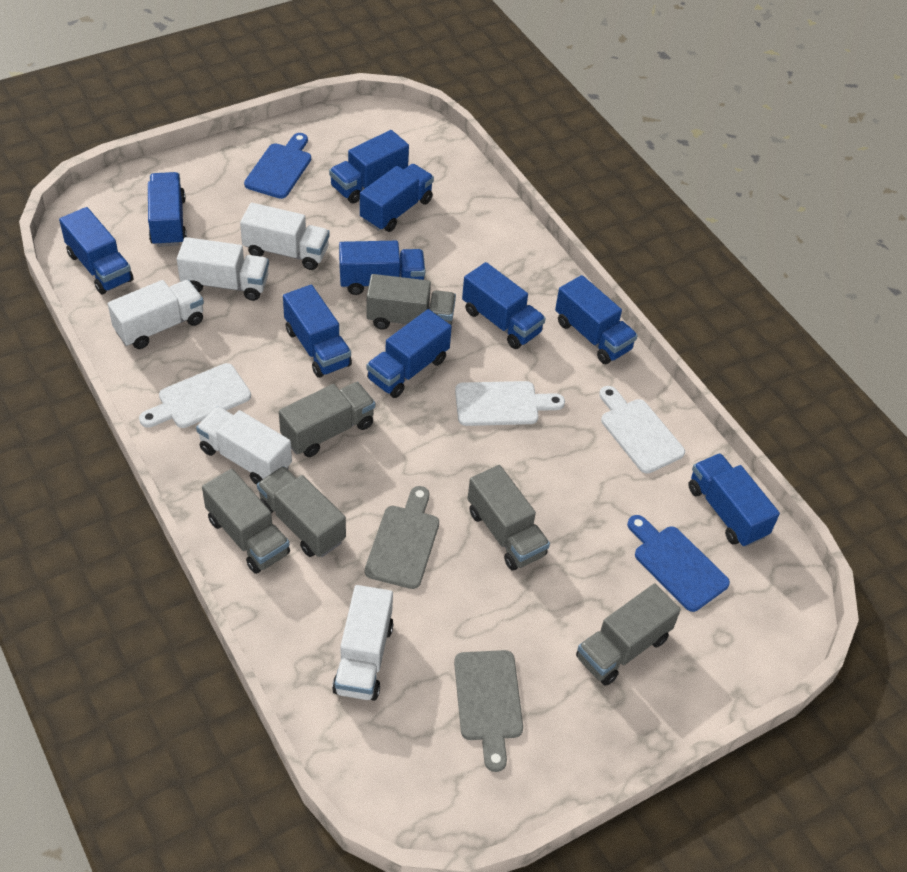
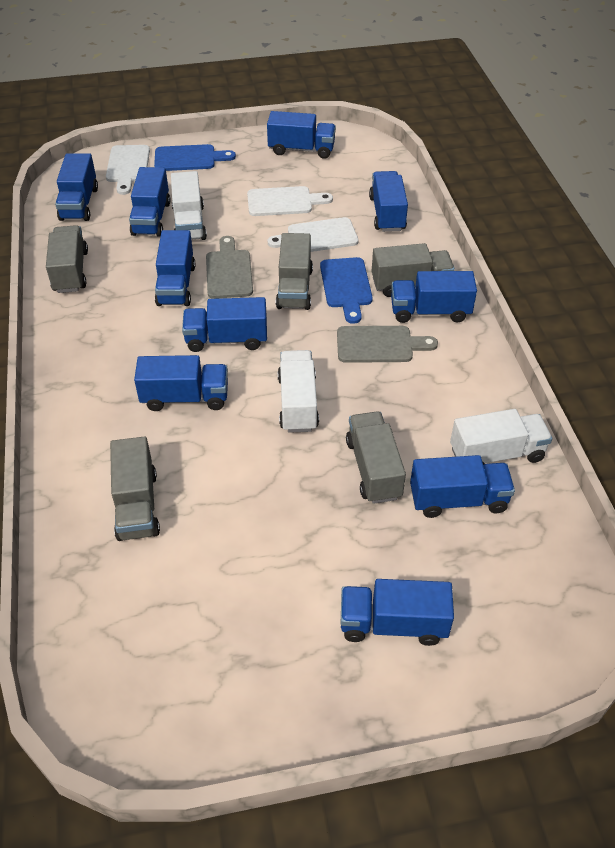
grey truck: [202,469,290,574] [257,466,346,557] [279,382,375,457] [366,274,456,329] [468,465,550,571] [576,583,681,686] = 6 -> [46,225,88,293] [110,437,160,541] [276,233,313,310] [346,411,406,504] [372,243,455,297] = 5
white truck: [108,280,204,349] [177,237,269,301] [196,407,292,485] [240,203,330,270] [332,585,393,701] = 5 -> [171,171,207,240] [278,350,319,433] [450,409,552,465] = 3

